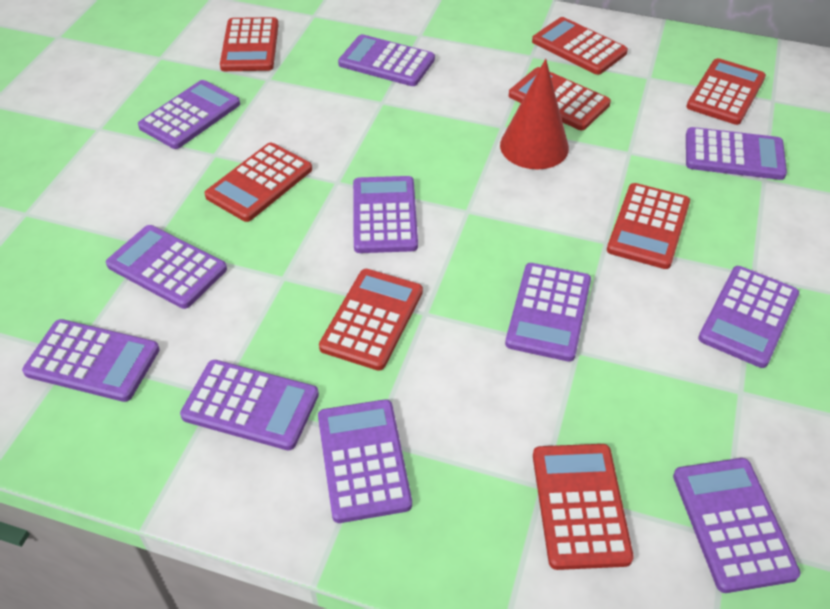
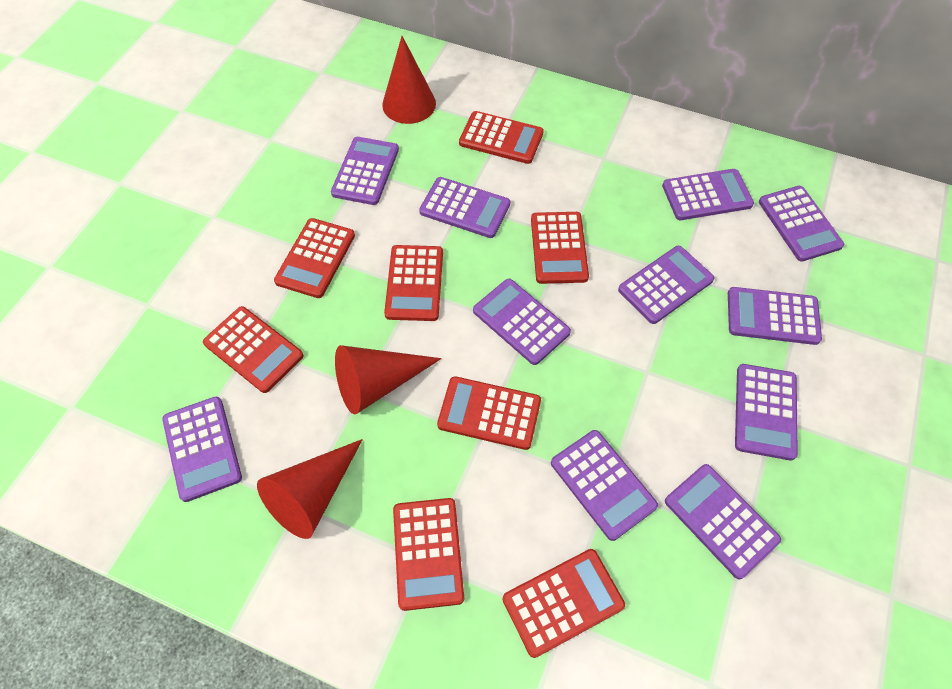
red cone: [500,59,569,169] = 1 -> [257,439,363,539] [335,345,442,415] [382,36,436,124] = 3

